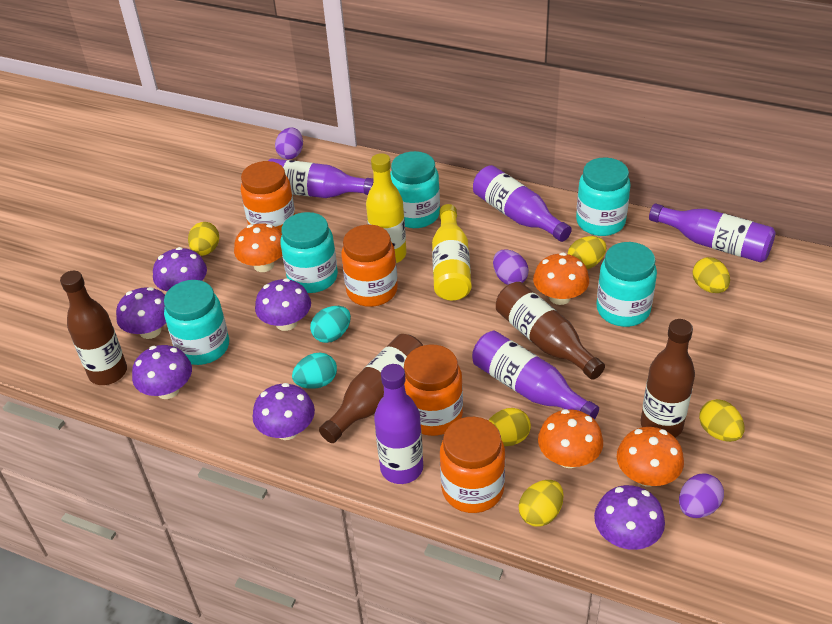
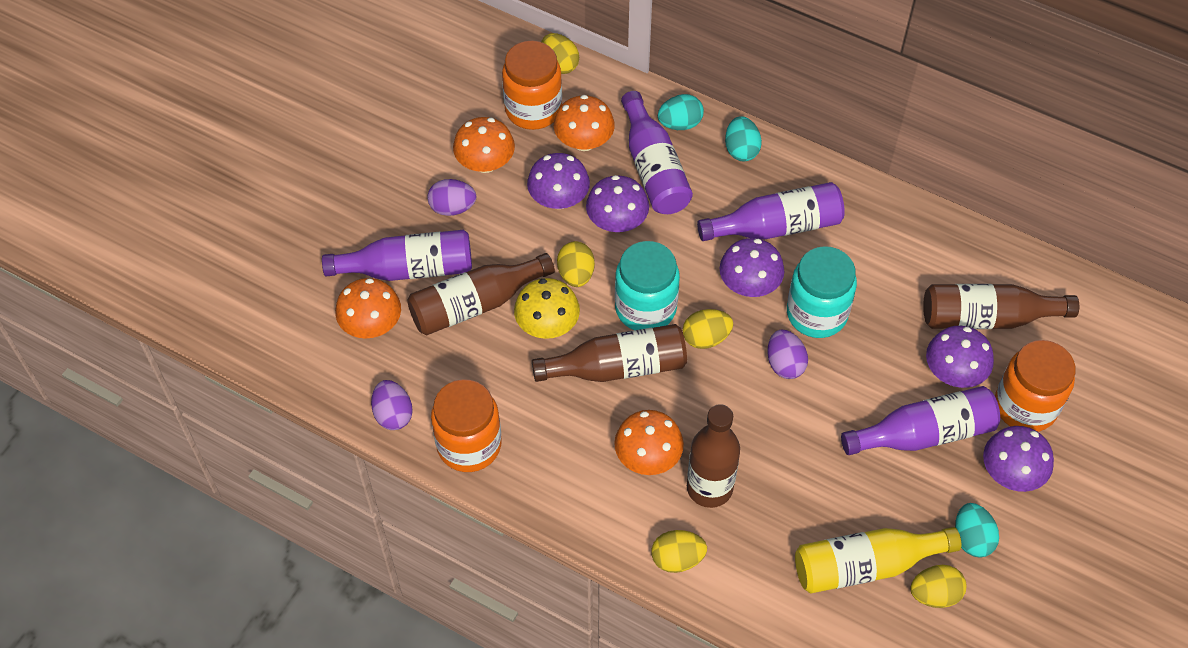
orange jar: [241,161,295,233] [341,225,398,307] [404,345,463,436] [440,417,505,513] = 4 -> [431,379,502,472] [502,41,562,130] [995,340,1076,432] = 3
purple bottle: [268,158,374,198] [374,364,423,484] [472,331,599,420] [473,165,572,242] [649,203,775,263] = 5 -> [322,230,472,281] [621,91,693,214] [697,182,845,241] [841,386,1000,455] = 4
purple mushroom: [116,287,166,339] [132,345,192,399] [153,247,207,291] [253,383,315,440] [255,278,311,331] [594,485,665,550] = 6 -> [527,153,590,209] [586,175,649,232] [720,238,784,297] [926,326,994,388] [983,426,1054,492] = 5
turquoise egg: [292,353,337,389] [310,306,351,343] = 2 -> [658,94,704,130] [725,116,762,161] [955,503,999,558] = 3
turquoise jar: [164,280,229,365] [280,212,338,293] [390,151,440,228] [576,158,631,236] [596,242,657,327] = 5 -> [615,241,680,330] [787,246,857,338] = 2
yellow bottle: [366,153,407,263] [432,204,471,301] = 2 -> [795,527,961,593] = 1
yellow egg: [188,222,219,256] [488,408,531,446] [519,480,564,527] [568,236,606,269] [693,257,730,293] [699,399,745,442] = 6 -> [541,33,579,74] [557,241,595,287] [652,530,707,573] [683,309,733,349] [910,565,967,608] = 5
yellow mushroom: none = 0 -> [514,278,580,339] = 1

